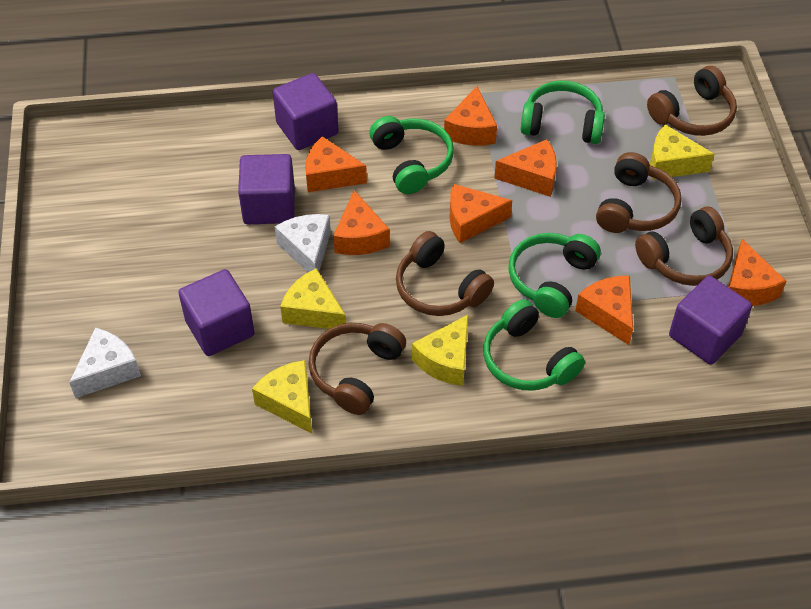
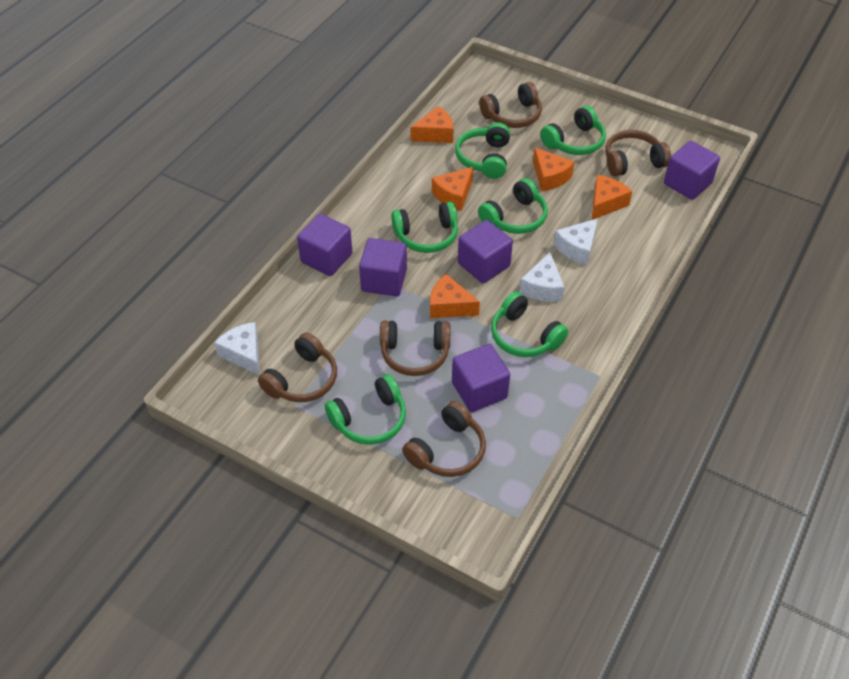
green headphones: [370,116,454,194] [483,299,585,390] [509,233,601,318] [521,80,605,144] = 4 -> [325,374,406,445] [391,201,458,253] [455,123,510,179] [478,178,548,234] [491,292,568,357] [540,106,606,155] = 6
orange cheese: [305,136,367,192] [333,190,390,255] [444,86,497,146] [449,184,512,243] [494,139,557,197] [575,276,633,345] [728,239,786,306] = 7 -> [411,106,453,143] [430,274,480,318] [432,167,473,211] [533,147,574,191] [592,175,632,220] = 5
purple cube: [178,269,255,356] [238,154,295,224] [273,73,338,150] [669,275,752,365] = 4 -> [297,214,353,276] [359,238,407,297] [452,344,510,412] [458,220,513,283] [664,141,720,200] = 5
white cheese: [69,328,141,398] [275,214,331,272] = 2 -> [214,322,260,376] [519,252,564,302] [554,218,598,265] = 3
yellow cheese: [252,360,312,434] [280,268,346,329] [412,315,468,386] [650,124,714,180] = 4 -> none = 0

